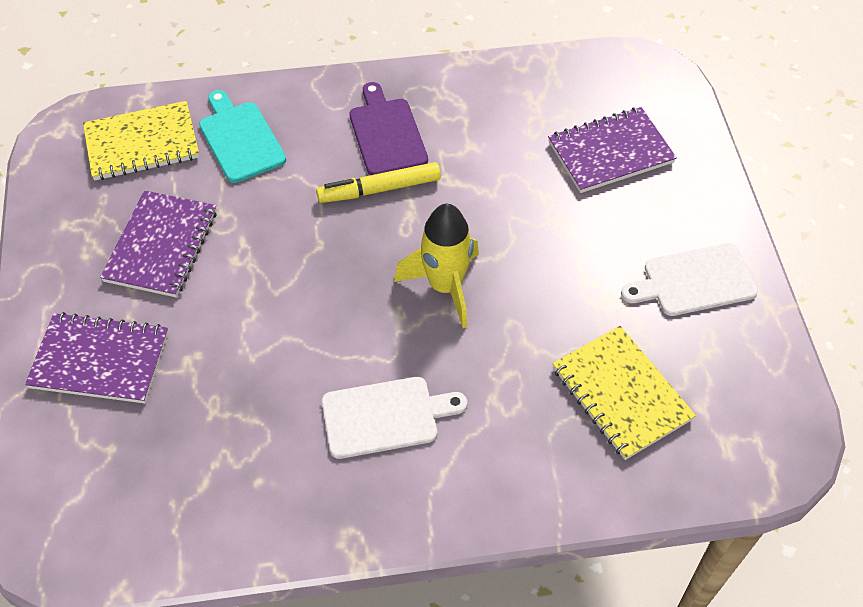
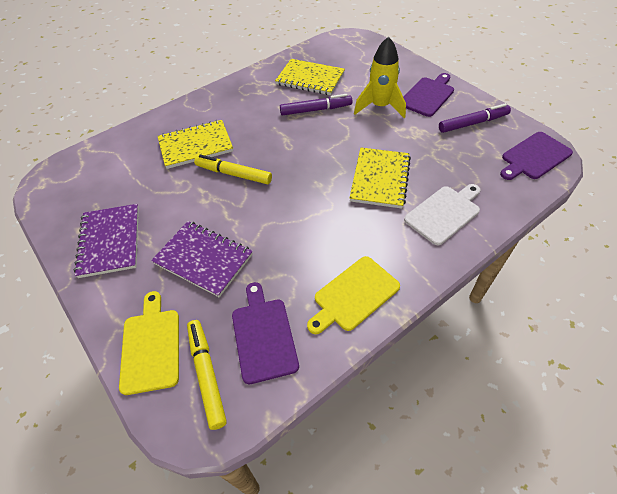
purple cutting board: [349,82,428,175] = 1 -> [232,282,299,384] [403,73,454,117] [500,132,573,180] = 3
purple marker: none = 0 -> [280,94,353,116] [439,103,511,133] = 2
purple notebook: [25,312,168,403] [100,190,217,297] [548,107,677,193] = 3 -> [74,204,139,278] [151,221,253,297] = 2
turquoise cutting board: [199,90,286,183] = 1 -> none = 0
white cutting board: [322,377,467,459] [621,243,758,316] = 2 -> [404,184,480,245] = 1
yellow cutting board: none = 0 -> [119,291,179,395] [307,256,400,334] = 2
yellow marker: [316,162,441,203] = 1 -> [187,320,227,430] [194,155,272,184] = 2
yellow notebook: [83,101,199,181] [552,326,696,460] = 2 -> [158,120,233,169] [275,59,345,95] [350,148,411,209] = 3

